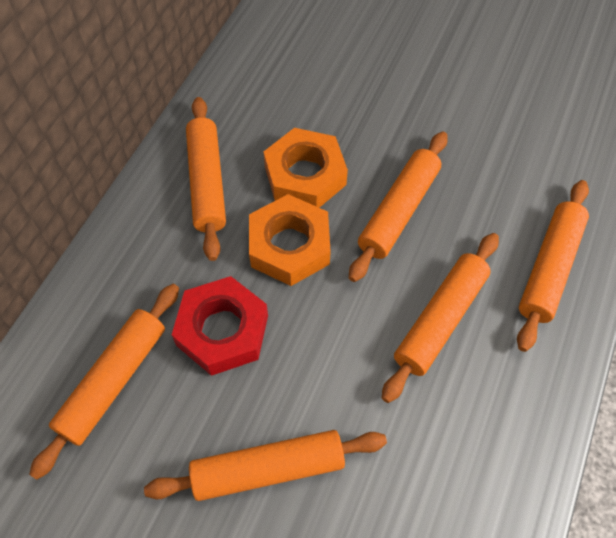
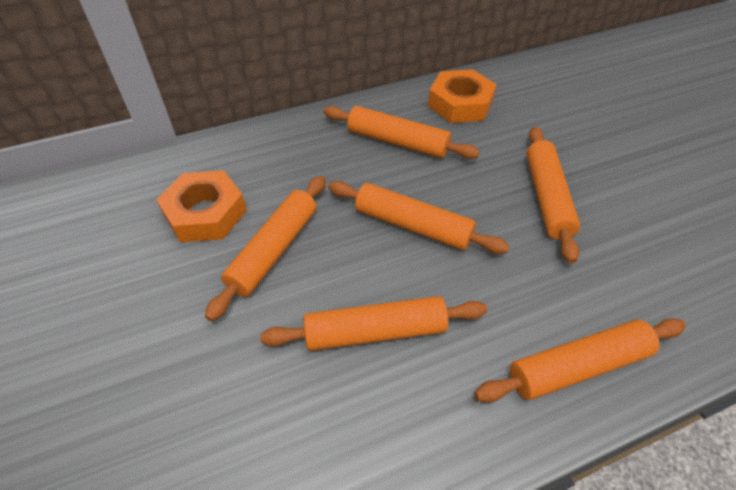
red nut: [172,276,268,376] = 1 -> none = 0

